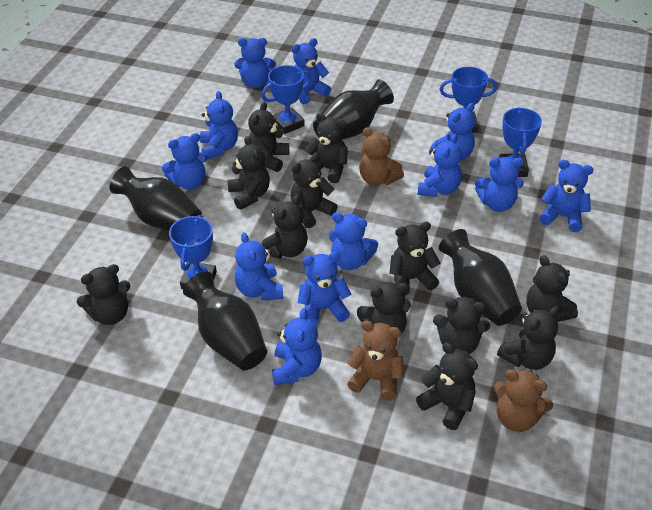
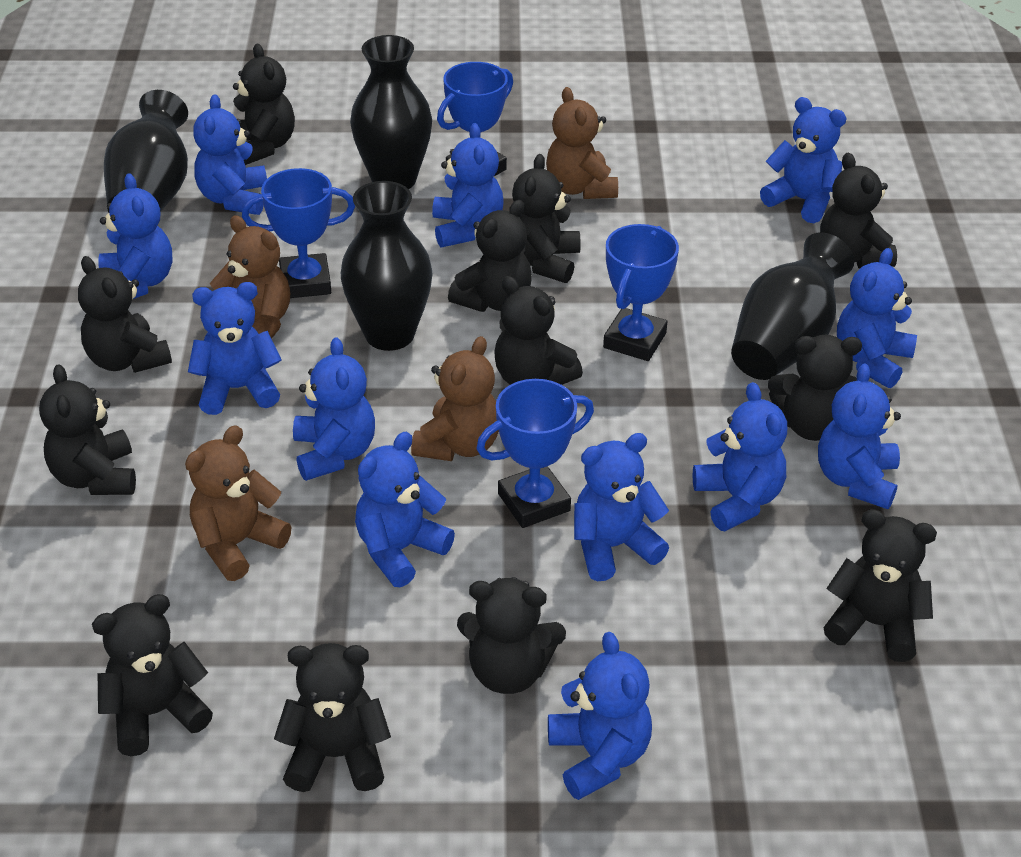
brown teddy bear: [347,321,404,400] [359,127,404,186] [493,369,553,432] = 3 -> [185,425,292,581] [210,216,290,339] [411,336,499,461] [546,87,618,199] = 4

